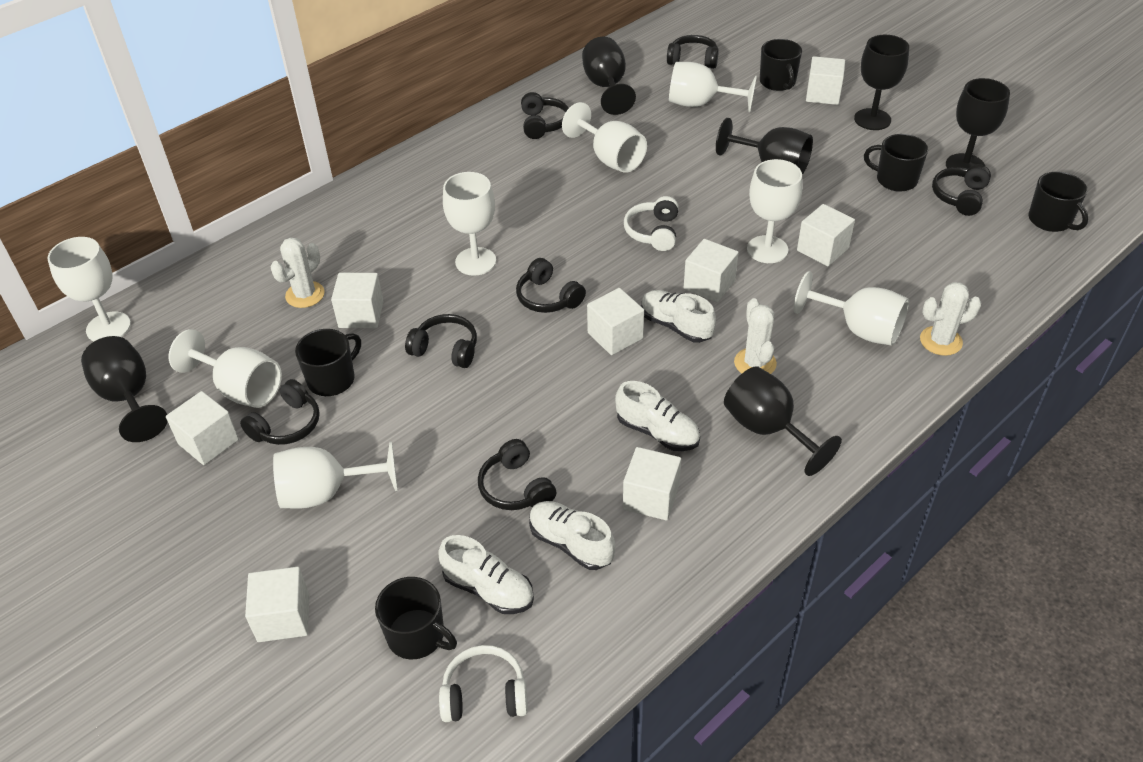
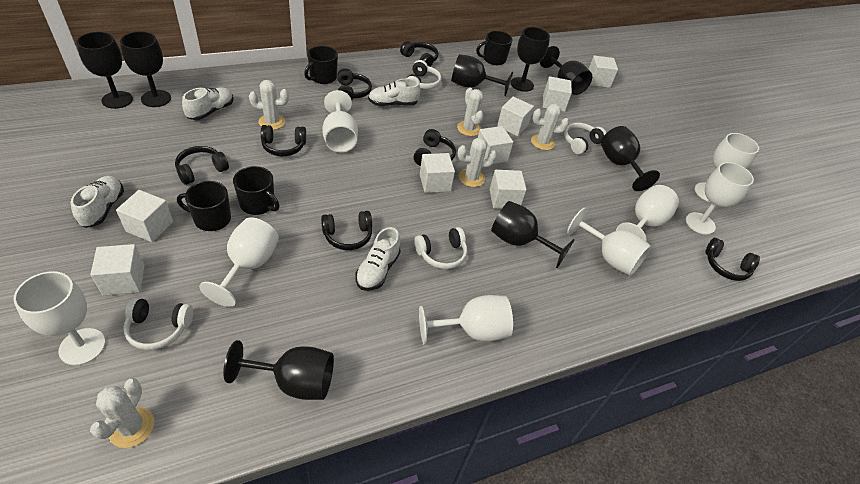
black goblet: [81,336,168,442] [582,37,636,115] [716,118,813,175] [724,366,842,476] [854,35,909,130] [946,78,1010,177] = 6 -> [76,32,133,109] [120,32,171,107] [223,340,334,400] [451,54,513,96] [491,201,574,268] [511,27,550,92] [540,46,592,95] [601,126,660,191] = 8
black mug: [295,329,361,396] [375,577,457,659] [760,39,802,91] [864,134,928,192] [1029,172,1088,232] = 5 -> [177,181,231,231] [233,166,280,215] [304,46,338,84] [476,31,513,65] = 4
white cactus: [271,237,325,308] [734,298,777,374] [920,282,981,356] = 3 -> [90,378,154,448] [249,80,289,130] [457,87,483,136] [457,138,497,187] [531,104,569,150] = 5
white headphones: [439,645,528,722] [624,196,679,251] = 2 -> [124,298,193,350] [406,60,442,89] [414,227,467,269] [564,122,606,154] = 4

